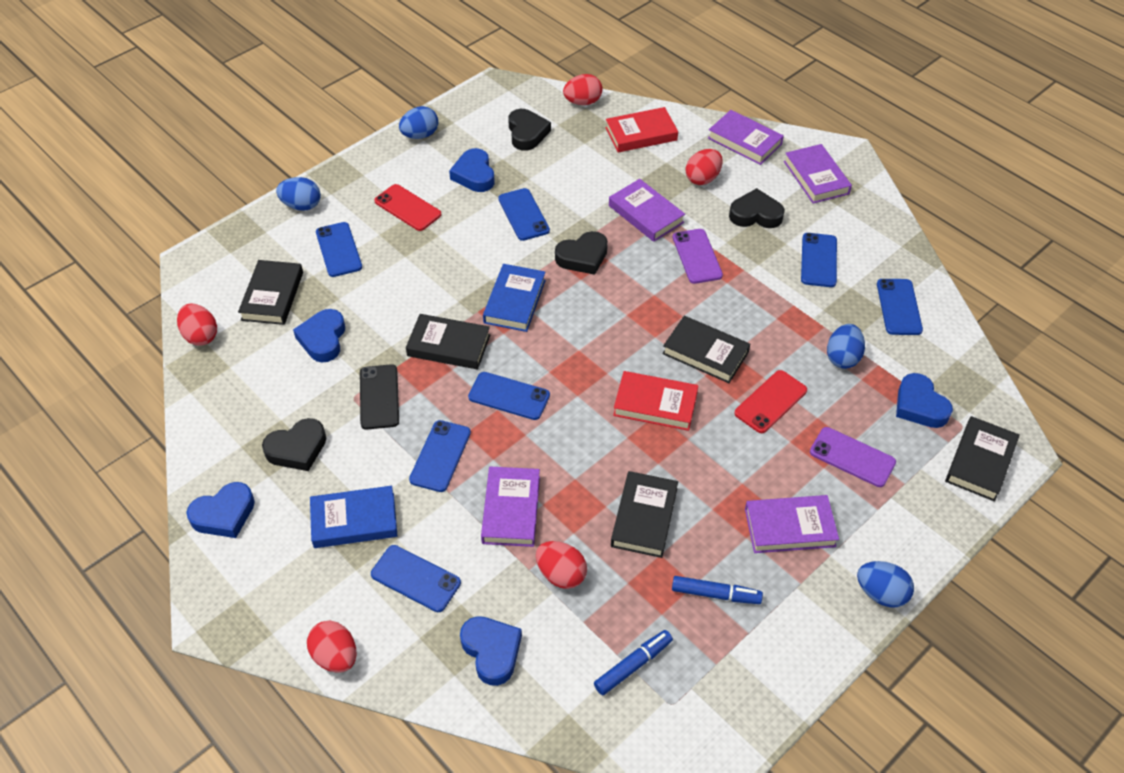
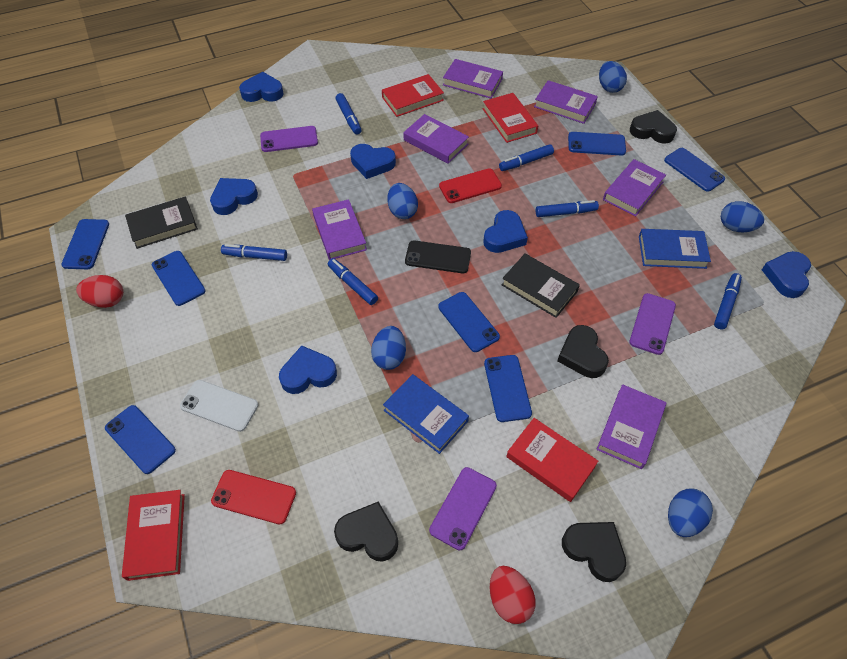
black book: [238,260,303,325] [406,314,490,369] [611,471,678,558] [662,316,750,383] [945,416,1020,502] = 5 -> [125,197,198,249] [502,254,580,318] = 2
blue egg: [276,177,321,211] [399,106,438,139] [827,324,865,369] [857,561,914,607] = 4 -> [371,326,406,370] [387,183,418,219] [599,61,627,93] [668,489,713,537] [721,201,764,232] = 5
blue heart: [186,482,255,538] [293,309,345,362] [449,148,495,192] [460,616,522,686] [896,373,953,428] = 5 -> [210,178,258,215] [239,72,284,102] [279,346,337,394] [350,144,396,179] [483,210,528,253] [762,251,811,298] = 6
blue marker: [594,630,673,695] [672,576,763,604] = 2 -> [221,244,287,261] [328,258,378,305] [335,93,361,135] [499,144,554,171] [536,200,599,217] [714,273,742,329] = 6
purple book: [481,467,540,547] [609,179,685,242] [708,110,784,165] [745,495,839,553] [784,144,852,204] = 5 -> [312,199,367,260] [403,114,469,164] [443,59,503,98] [534,80,598,124] [596,384,666,469] [603,159,666,217] = 6
purple phone: [673,229,723,284] [810,427,896,487] = 2 -> [260,126,318,152] [429,467,497,550] [629,293,676,355] = 3
red book: [605,107,678,152] [613,371,698,431] = 2 -> [122,490,185,581] [382,74,444,117] [483,93,538,143] [506,418,598,502] = 4
red egg: [177,304,217,346] [307,621,356,673] [536,541,587,589] [563,74,603,105] [686,149,723,185] = 5 -> [76,275,123,308] [490,566,535,624] = 2
white phone: none = 0 -> [180,380,258,432] = 1

